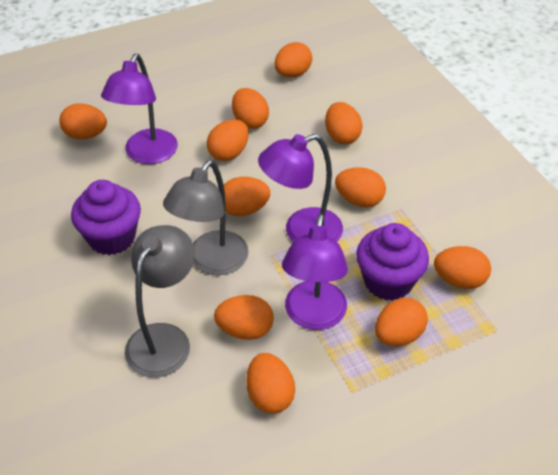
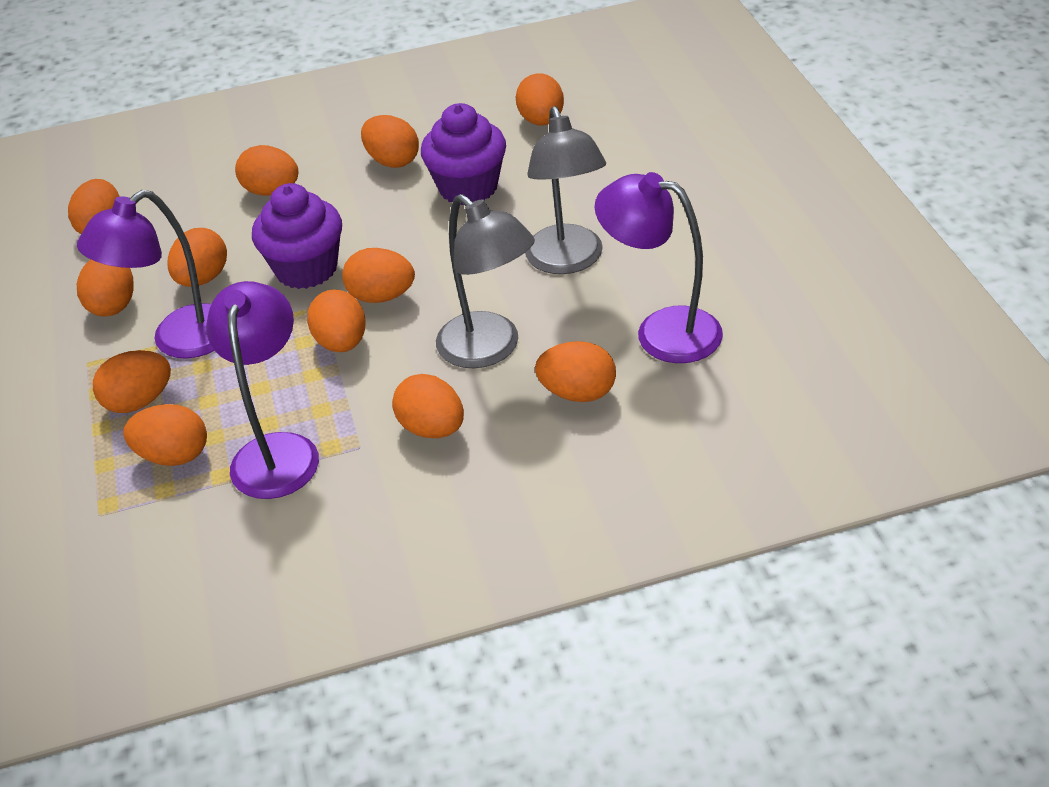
orange egg: [59,104,107,139] [207,119,249,161] [214,295,274,340] [224,177,270,216] [232,88,269,129] [246,353,295,414] [275,42,312,77] [325,102,363,144] [335,167,386,207] [375,298,428,346] [434,246,491,289] = 11 -> [68,179,120,234] [77,259,134,316] [93,350,171,413] [123,404,207,466] [168,228,227,287] [235,145,298,196] [307,289,366,352] [342,248,415,303] [361,115,419,168] [392,374,464,438] [515,73,564,126] [535,341,616,402] = 12

